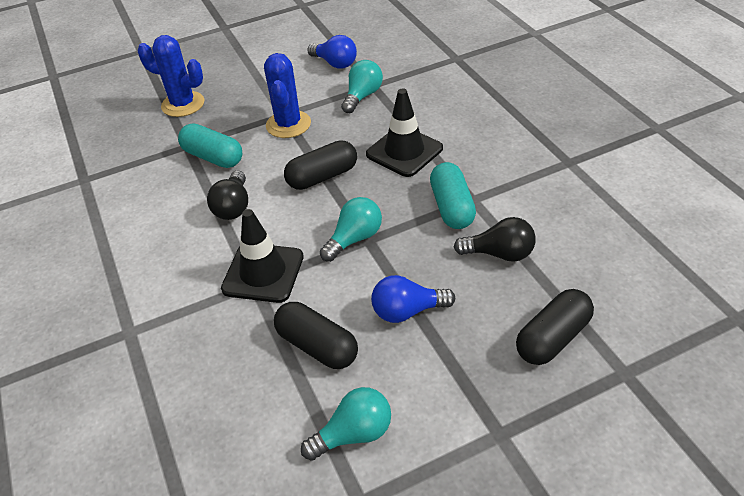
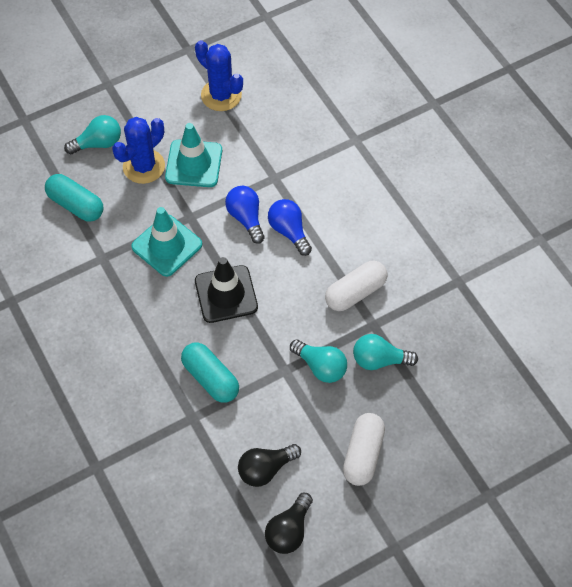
black capsule: [274,302,358,369] [284,140,357,190] [516,289,594,365] = 3 -> none = 0
black traffic cone: [221,209,304,303] [366,88,443,177] = 2 -> [195,257,258,323] = 1
turquoise traffic cone: none = 0 -> [131,207,202,277] [165,123,222,187] = 2
white capsule: none = 0 -> [325,261,388,311] [343,413,385,486] = 2

